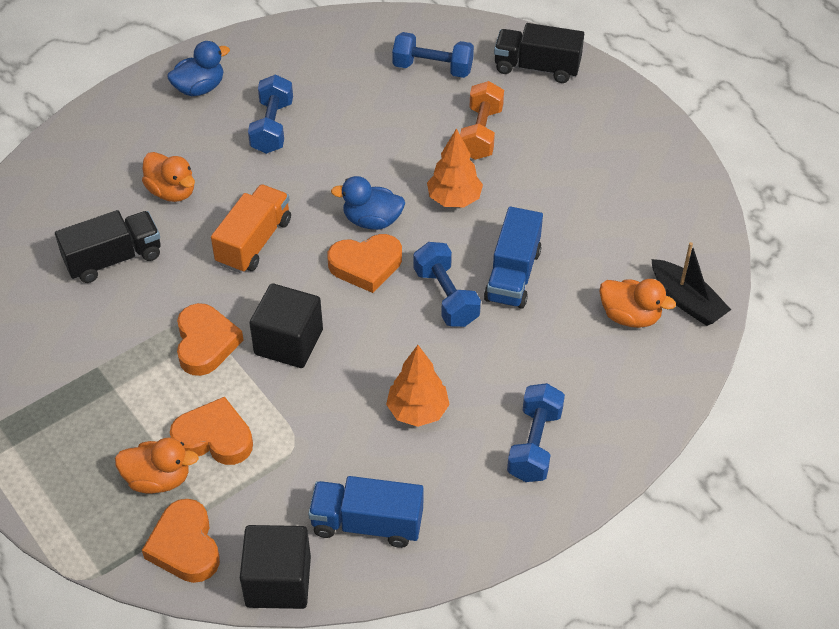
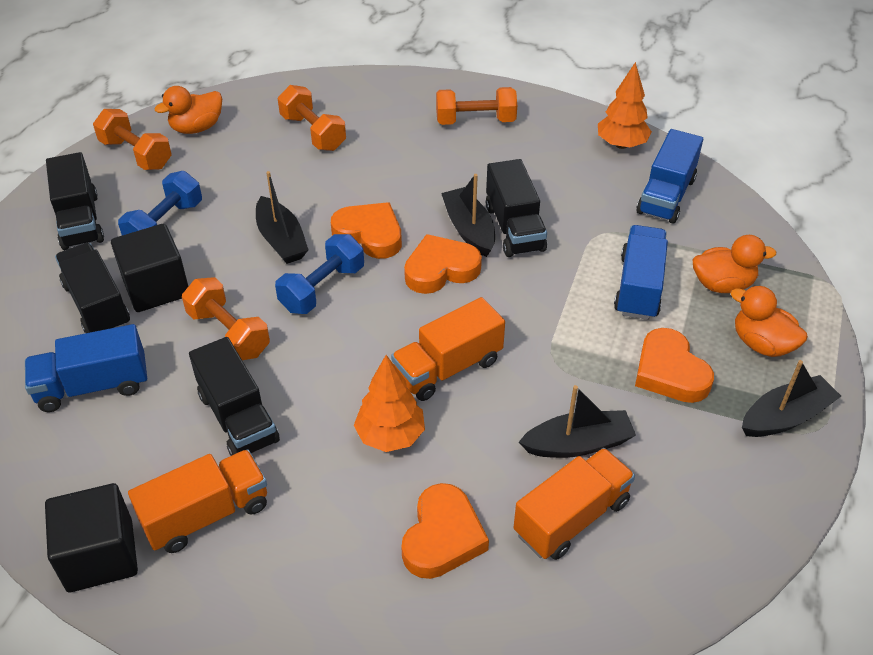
black boat: [652,242,731,326] = 1 -> [256,171,308,264] [441,174,495,257] [519,385,636,458] [742,360,841,437] = 4
black truck: [55,210,161,283] [494,23,584,83] = 2 -> [46,152,104,250] [55,243,130,333] [189,337,280,456] [486,159,547,257] = 4
blue duck: [167,41,230,96] [331,176,405,230] = 2 -> none = 0
blue dumbbell: [248,74,293,154] [392,32,474,78] [414,242,481,327] [507,383,565,482] = 4 -> [118,171,202,235] [275,234,364,314] = 2
blue truck: [308,476,423,548] [484,207,543,309] = 2 -> [25,324,147,412] [614,225,668,320] [637,129,703,224] = 3
orange dumbbell: [460,81,504,160] = 1 -> [93,109,172,170] [182,277,270,360] [278,85,346,151] [436,87,517,125] = 4
orange truck: [211,184,291,273] = 1 -> [128,449,267,553] [391,297,505,401] [513,448,635,560] = 3

